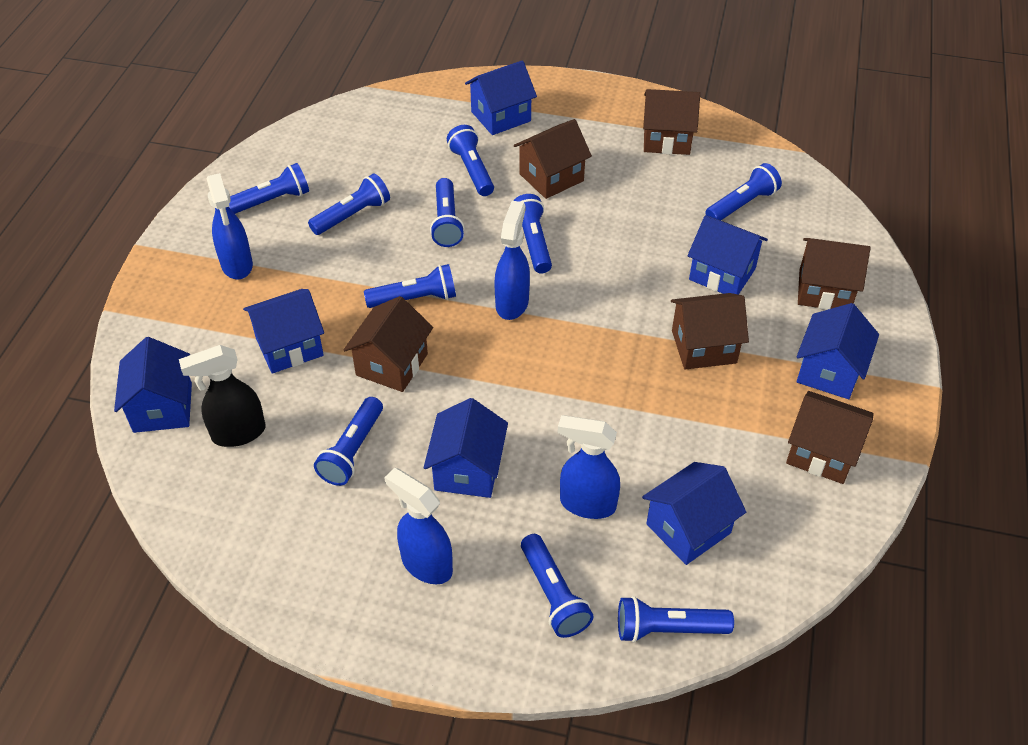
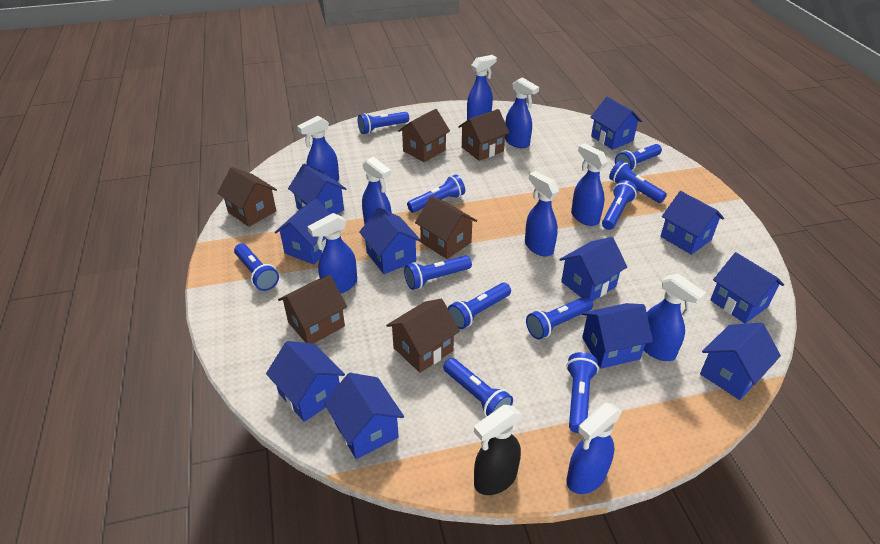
blue flashlight: [229,163,309,214] [308,173,390,235] [314,397,383,486] [364,264,456,308] [430,178,465,247] [447,125,494,196] [513,194,552,273] [521,534,594,638] [618,596,734,643] [705,163,782,220] = 10 -> [234,243,279,291] [358,112,409,134] [404,255,472,290] [407,174,465,213] [443,358,513,417] [448,283,511,329] [526,296,593,340] [566,352,599,433] [602,180,638,230] [609,161,667,203] [615,144,662,171] = 11
blue house: [114,337,192,433] [243,289,324,374] [424,398,508,498] [465,60,537,135] [642,462,746,565] [688,215,768,295] [797,303,879,399] = 7 -> [266,341,345,422] [275,199,330,265] [288,164,346,214] [324,373,404,459] [359,208,421,274] [559,237,627,301] [582,303,653,369] [590,97,642,150] [660,191,724,255] [700,322,781,400] [710,252,784,324] = 11
blue spray bottle: [207,173,253,279] [384,468,453,584] [495,201,530,320] [558,415,620,519] = 4 -> [297,116,339,182] [307,213,357,293] [362,157,392,225] [467,55,497,120] [505,77,539,148] [525,171,559,256] [566,403,622,494] [571,144,608,226] [644,274,706,361] = 9

